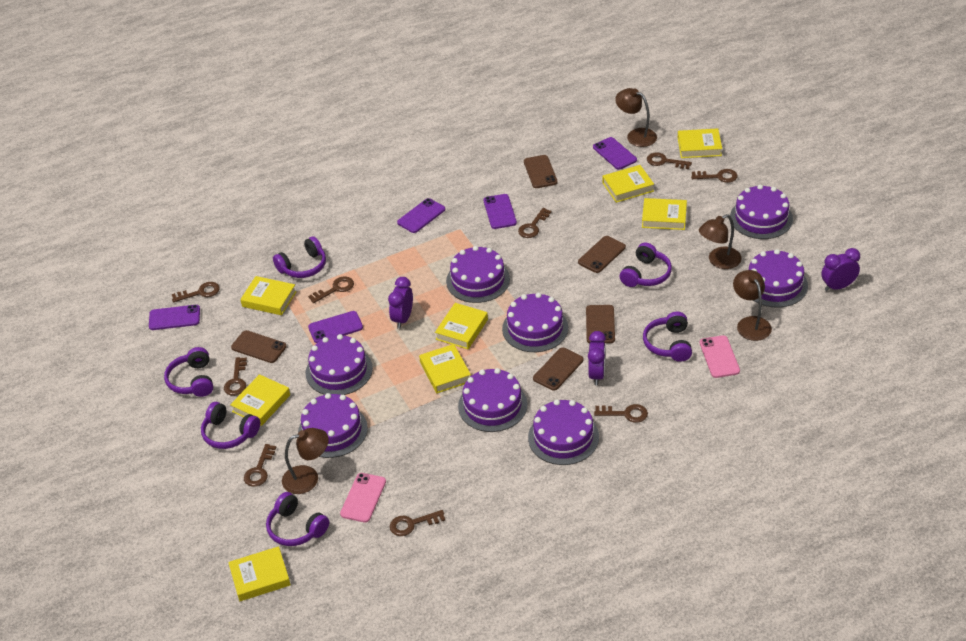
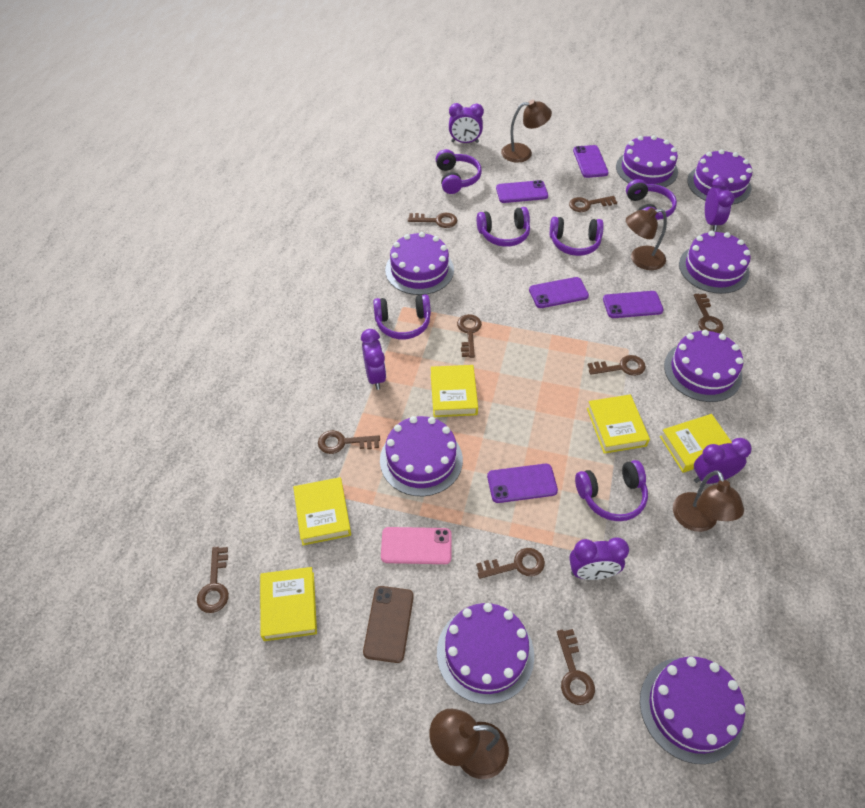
brown phone: [231,330,287,363] [524,155,558,188] [533,348,583,391] [578,236,626,273] [586,305,615,343] = 5 -> [363,586,414,663] = 1
pink phone: [340,473,386,522] [700,335,740,378] = 2 -> [381,527,452,564] = 1
purple clock: [388,277,413,329] [588,331,606,386] [821,248,860,291] = 3 -> [361,329,386,390] [449,103,484,143] [569,537,629,580] [694,438,752,484] [705,176,735,232] = 5
yellow book: [228,546,291,601] [230,374,290,426] [240,276,297,315] [419,344,471,393] [435,303,488,349] [603,165,654,203] [642,198,687,230] [678,128,722,158] = 8 -> [260,567,317,641] [293,477,351,545] [431,365,478,417] [587,394,650,454] [660,414,732,473] = 5

